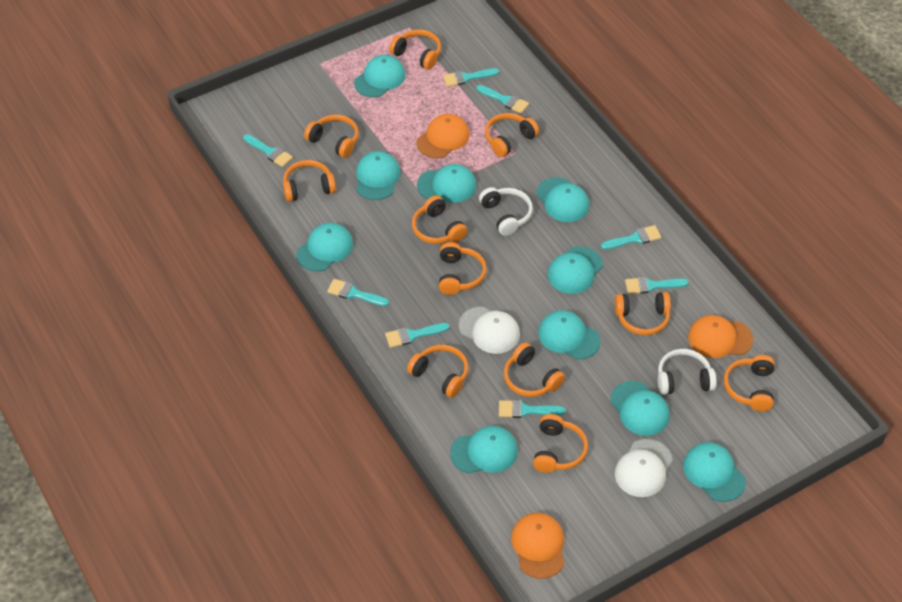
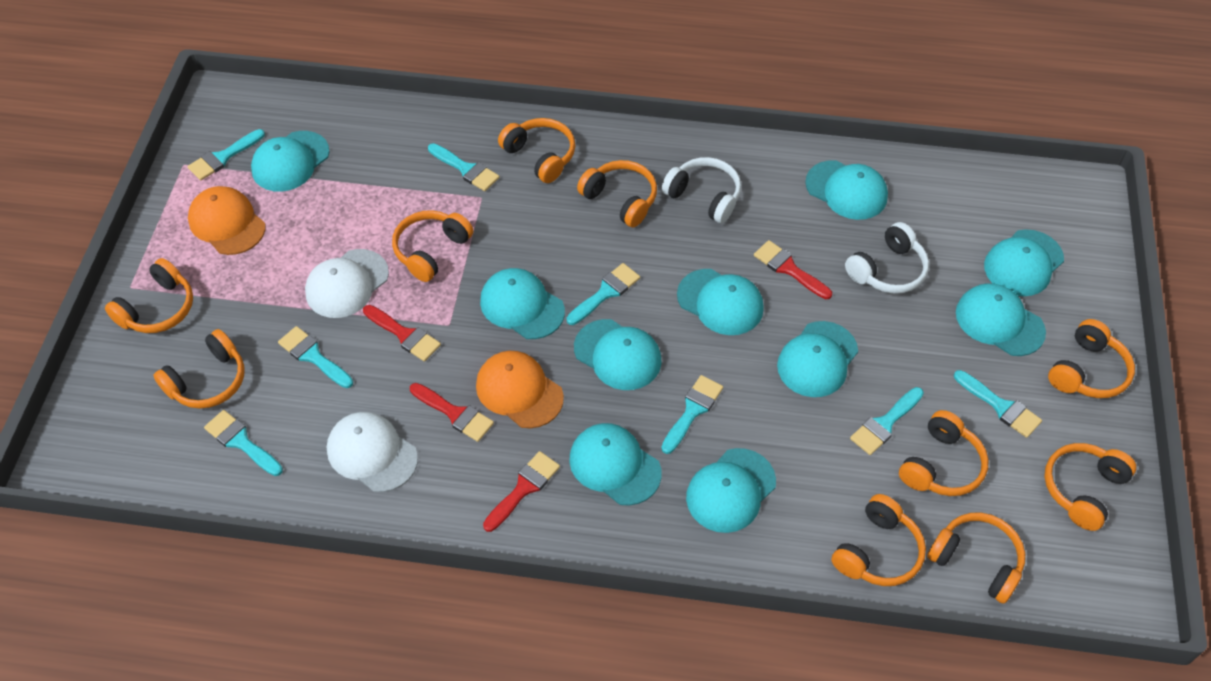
orange cap: [416,114,470,158] [511,513,565,579] [688,315,753,358] = 3 -> [188,186,266,255] [476,351,564,428] = 2
orange headphones: [283,160,336,202] [304,114,359,158] [389,29,441,70] [407,345,468,398] [412,195,467,244] [439,242,487,295] [485,113,539,157] [504,342,565,397] [533,414,588,473] [615,292,671,335] [723,355,774,412] = 11 -> [105,258,193,333] [153,329,245,409] [392,210,474,282] [498,118,575,183] [577,160,657,227] [831,494,926,586] [899,410,989,496] [927,512,1025,604] [1044,443,1136,531] [1048,319,1135,398] = 10
red brush: none = 0 -> [363,305,441,362] [410,383,494,442] [483,451,560,532] [754,240,832,299] = 4

